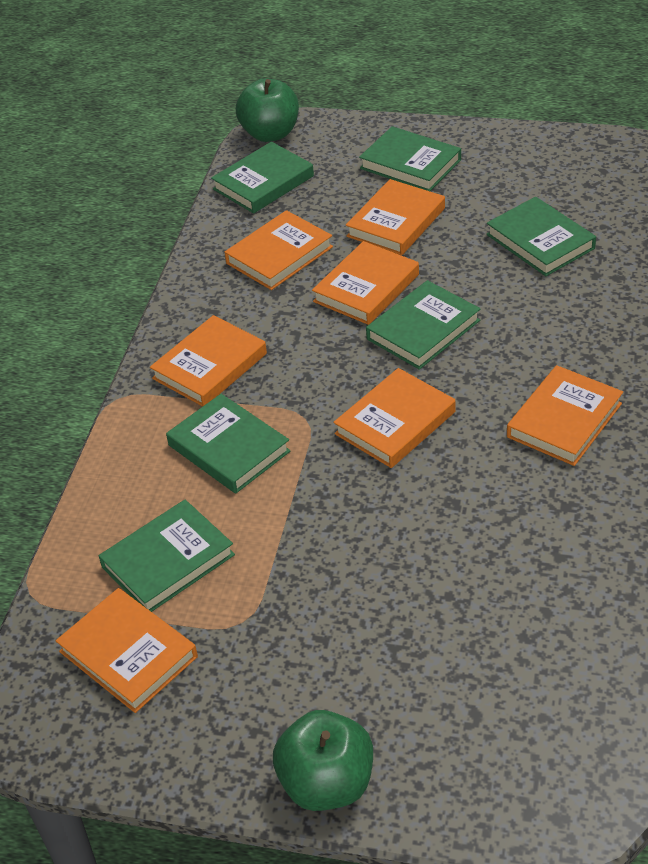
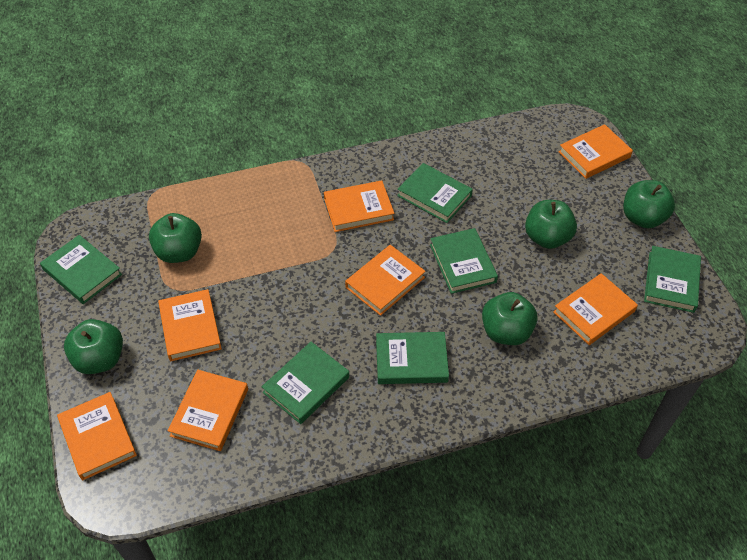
green apple: [236,78,299,142] [273,710,373,811] = 2 -> [64,319,123,374] [149,213,202,263] [482,292,538,345] [525,200,577,249] [624,180,675,228] = 5

